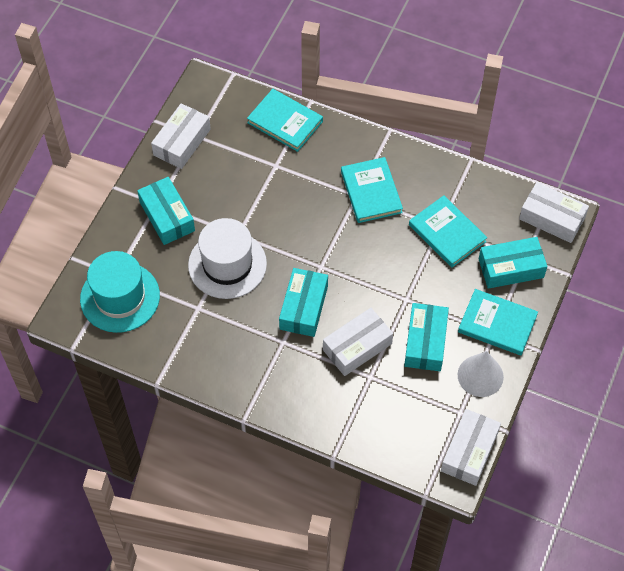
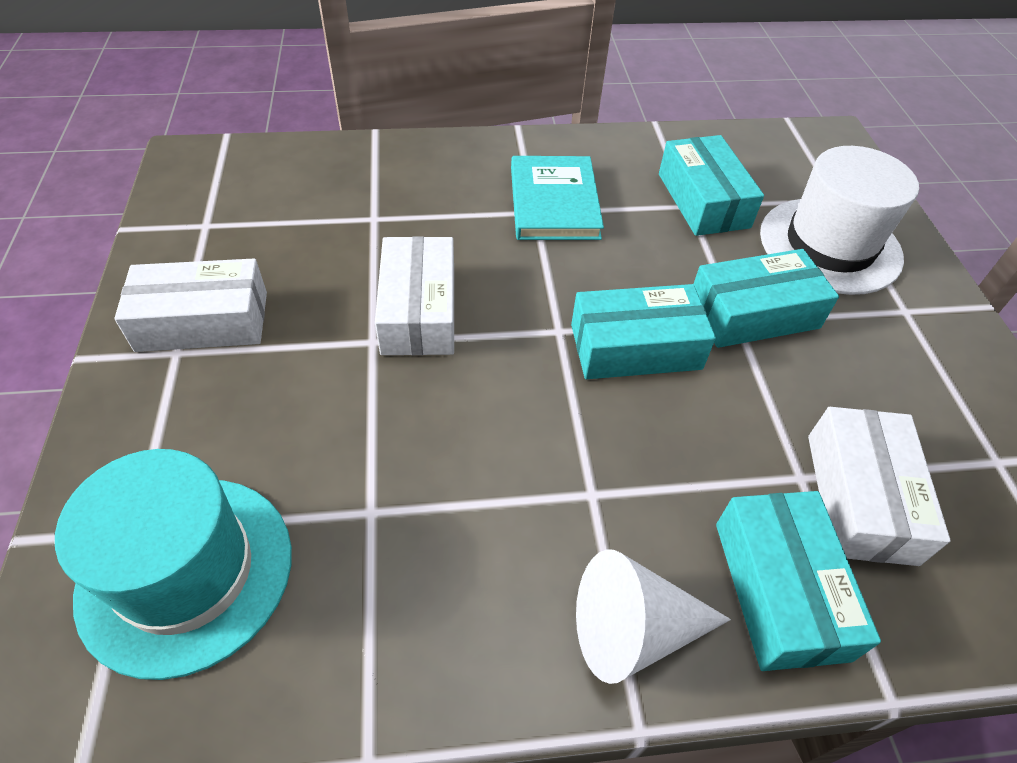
turquoise book: [247,89,323,152] [341,157,403,223] [409,195,487,268] [458,289,538,356] = 4 -> [511,156,604,240] = 1
white box: [151,103,211,169] [323,308,393,376] [441,409,501,486] [519,182,589,243] = 4 -> [114,259,267,352] [375,236,454,355] [808,407,951,566] = 3

